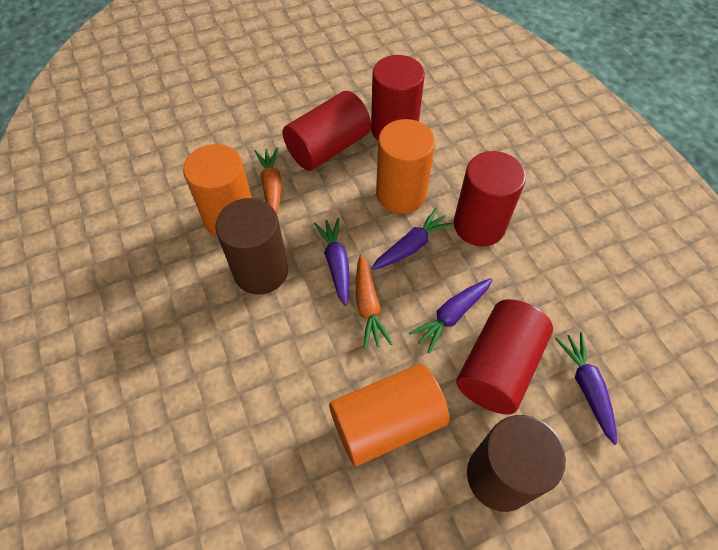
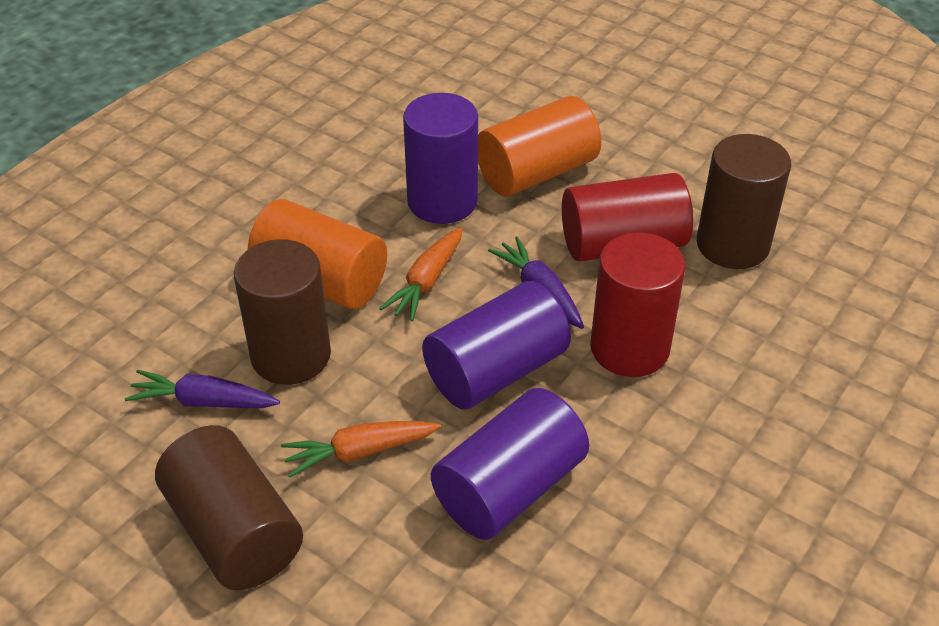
brown cylinder: [215,198,288,295] [467,415,566,512] = 2 -> [155,425,303,590] [234,239,331,385] [697,134,791,269] = 3
orange cylinder: [183,144,252,238] [329,364,449,466] [376,119,435,214] = 3 -> [248,199,387,310] [478,96,602,196] = 2
purple carrot: [314,218,350,306] [371,208,454,270] [409,278,493,353] [555,332,617,445] = 4 -> [125,370,280,408] [488,236,584,329] = 2
purple cylinder: none = 0 -> [403,93,478,224] [422,281,571,410] [431,388,589,540] = 3
red cylinder: [282,91,371,171] [371,55,425,141] [454,151,526,246] [456,299,553,415] = 4 -> [562,173,693,262] [590,232,685,377] = 2

